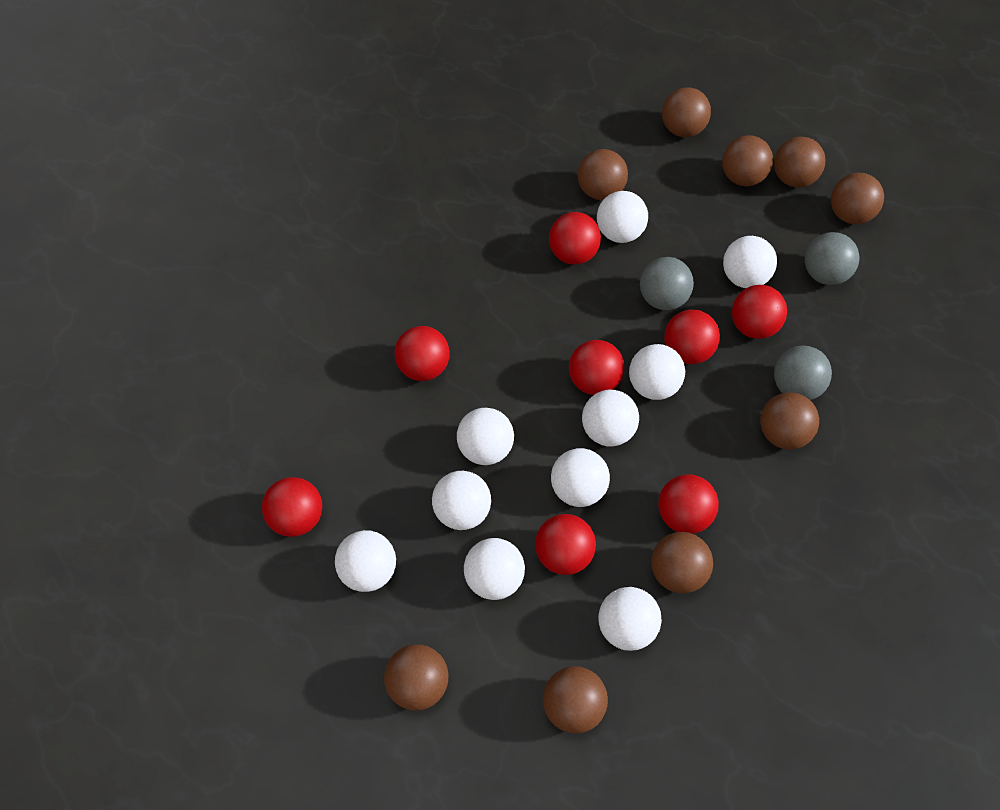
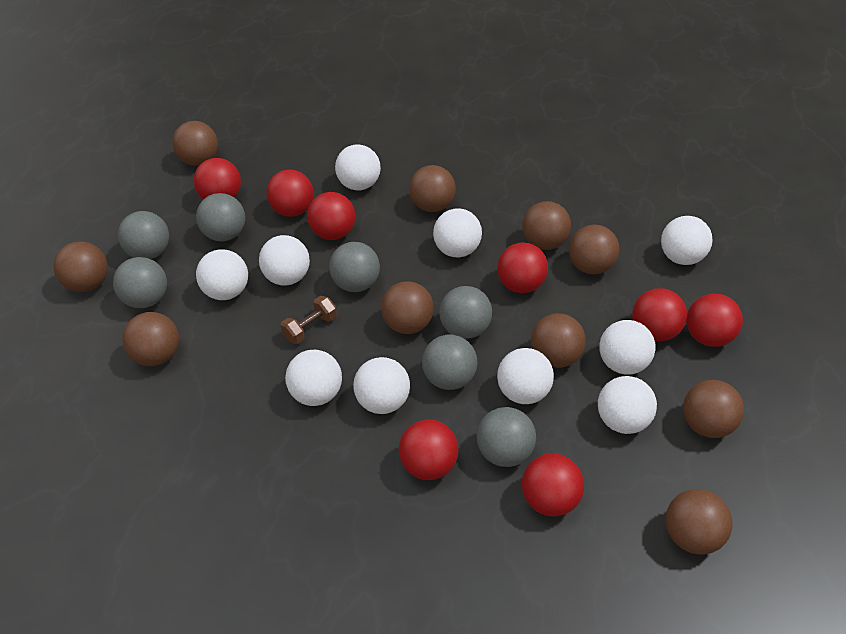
brown ball: [384,644,448,710] [543,666,608,734] [578,149,628,200] [651,532,713,594] [662,87,711,137] [722,135,773,186] [760,392,819,450] [774,137,825,187] [831,173,884,224] = 9 -> [54,241,108,292] [122,312,179,366] [172,121,218,166] [381,281,434,334] [409,165,456,212] [522,201,571,250] [531,313,586,368] [569,225,619,274] [666,489,732,555] [683,380,744,438] = 10
brown dumbbell: none = 0 -> [280,296,337,344] = 1
grey ball: [640,257,694,310] [774,345,832,400] [805,232,859,285] = 3 -> [113,257,167,308] [118,211,169,259] [196,193,245,241] [329,242,380,292] [422,334,478,390] [439,286,492,339] [477,407,536,467] = 7

